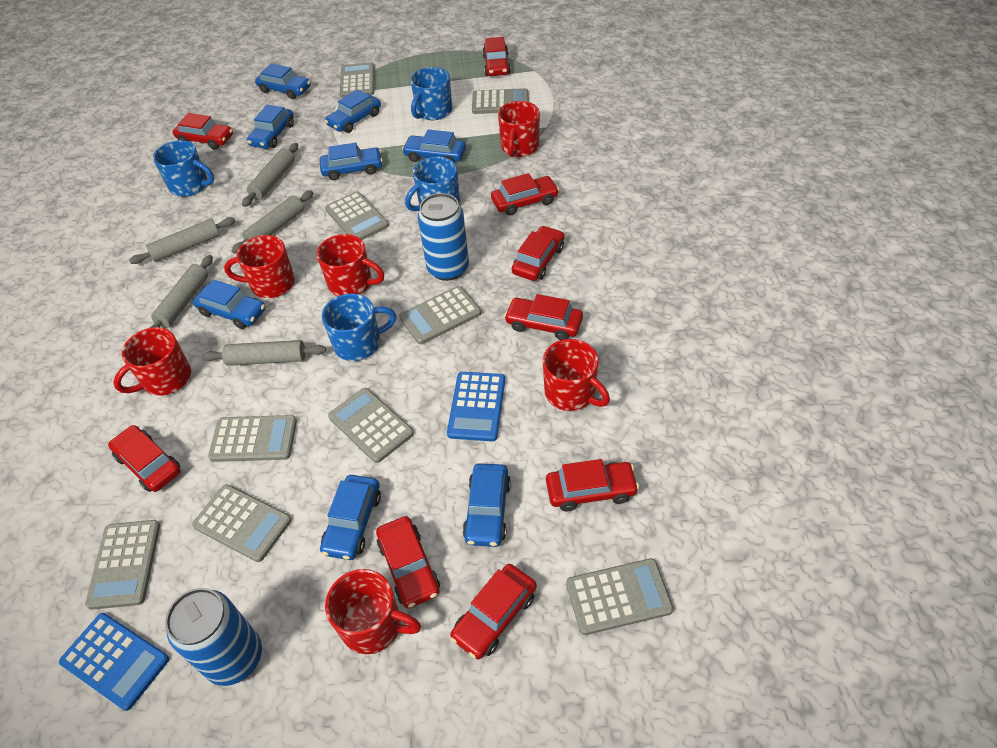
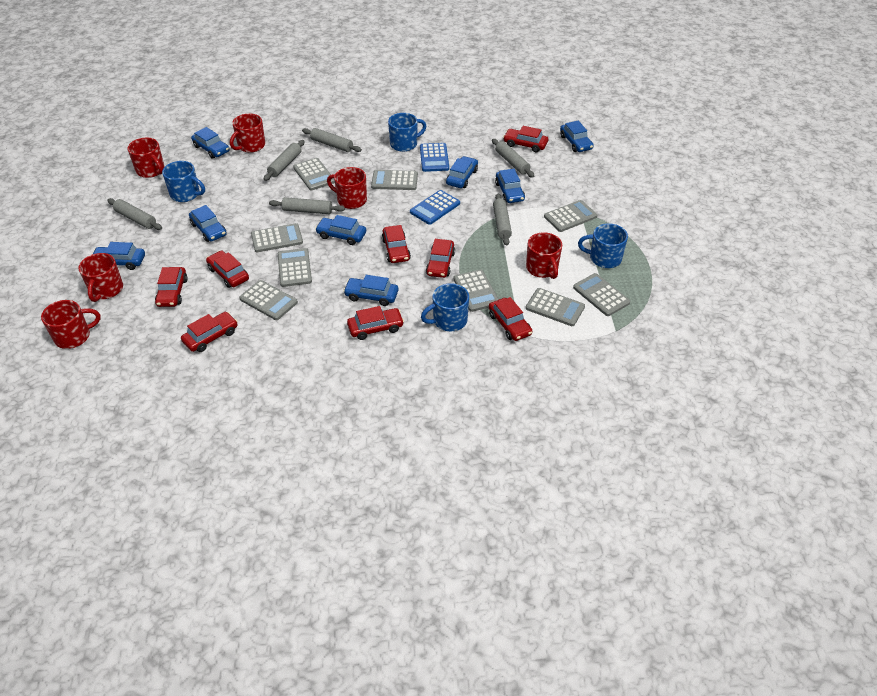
blue can: [165,588,262,686] [418,193,469,281] = 2 -> none = 0
grey rolling pin: [129,217,235,264] [149,255,213,328] [202,340,326,366] [232,191,313,253] [242,143,298,207] = 5 -> [107,198,162,230] [264,140,305,181] [269,197,345,214] [302,128,362,152] [492,139,534,178] [493,193,512,246] = 6
red car: [108,425,181,492] [173,113,233,150] [376,516,440,608] [450,564,537,660] [482,37,511,76] [491,173,559,216] [504,294,583,340] [512,226,564,281] [546,459,639,511] = 9 -> [155,267,188,307] [181,312,238,352] [206,250,249,288] [347,306,404,340] [382,225,411,263] [426,239,455,278] [489,297,532,341] [503,126,548,152] = 8

